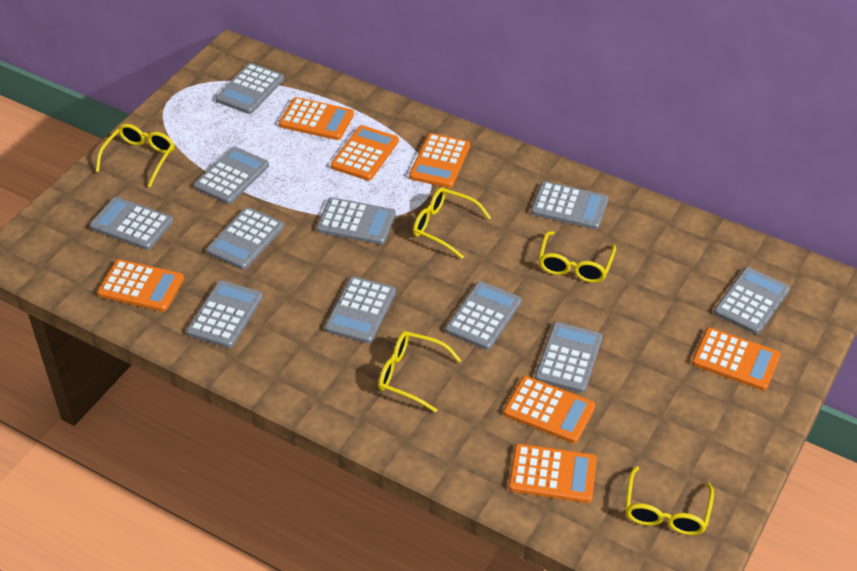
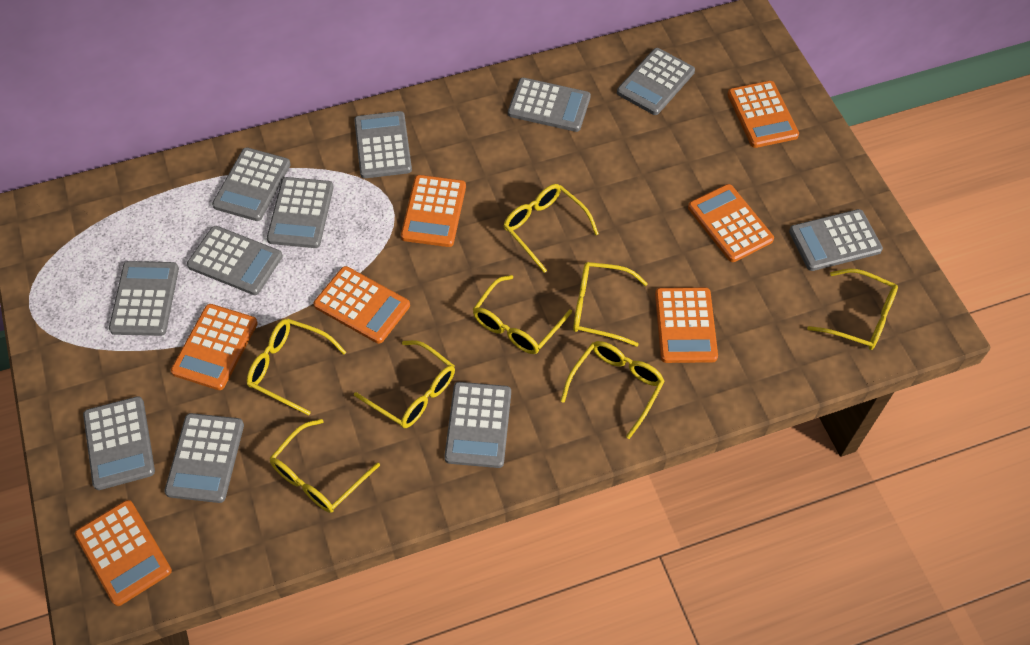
yellow glasses: [96,124,175,187] [378,331,461,413] [413,187,491,259] [538,231,616,283] [625,466,714,535] = 5 -> [247,319,346,415] [269,419,380,513] [354,340,455,428] [473,275,572,354] [503,184,599,273] [561,341,665,439] [573,262,648,347] [807,268,898,350] = 8

